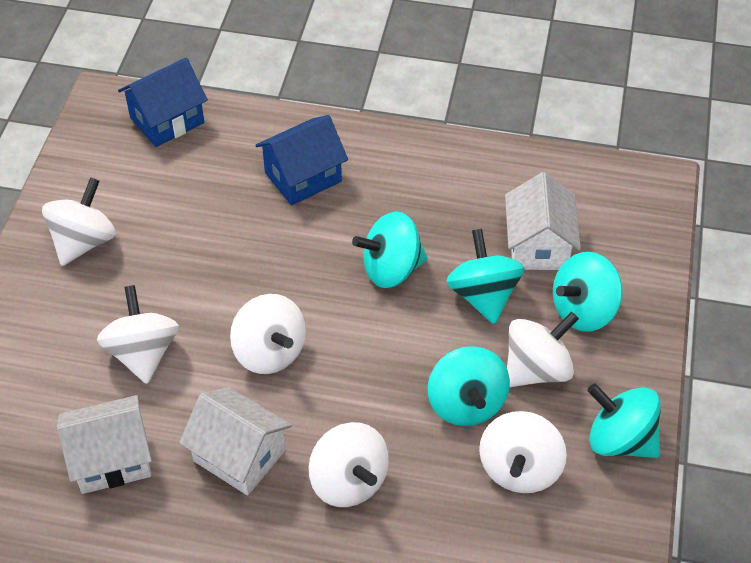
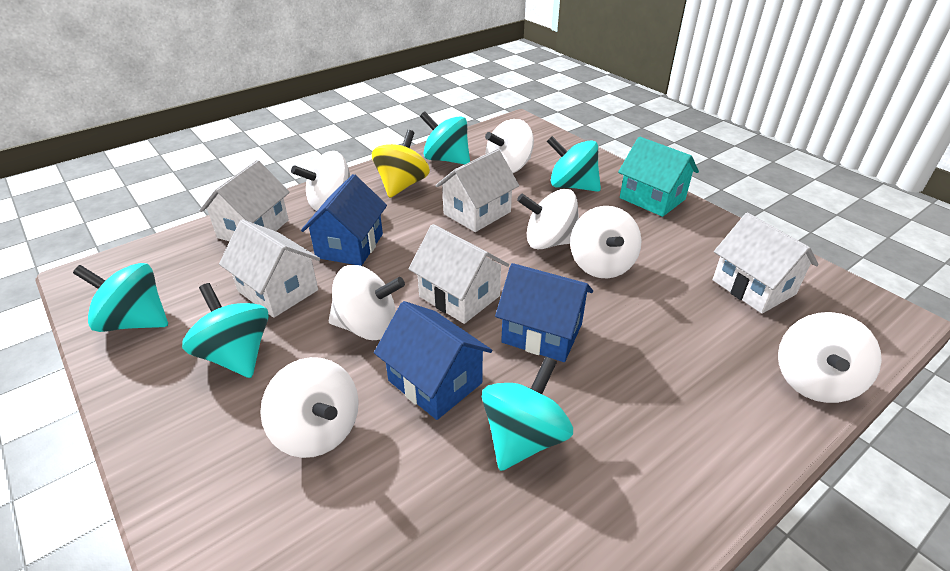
blue house: [118,58,208,147] [255,115,348,206] = 2 -> [301,174,387,266] [374,301,492,420] [495,263,593,362] = 3
turquoise house: none = 0 -> [618,137,699,217] = 1
white house: [57,395,152,494] [179,387,292,496] [505,172,581,270] = 3 -> [199,160,290,241] [219,219,320,318] [408,224,509,324] [435,149,519,232] [713,213,819,314] = 5
white spinning top: [42,177,116,266] [97,285,179,384] [230,294,306,374] [309,422,389,507] [479,411,567,493] [507,312,579,387] = 6 -> [260,357,359,458] [291,151,351,211] [329,265,405,340] [485,119,534,173] [517,189,579,249] [570,206,642,278] [778,312,882,403] = 7
yellow spinning top: none = 0 -> [372,130,430,198] = 1

